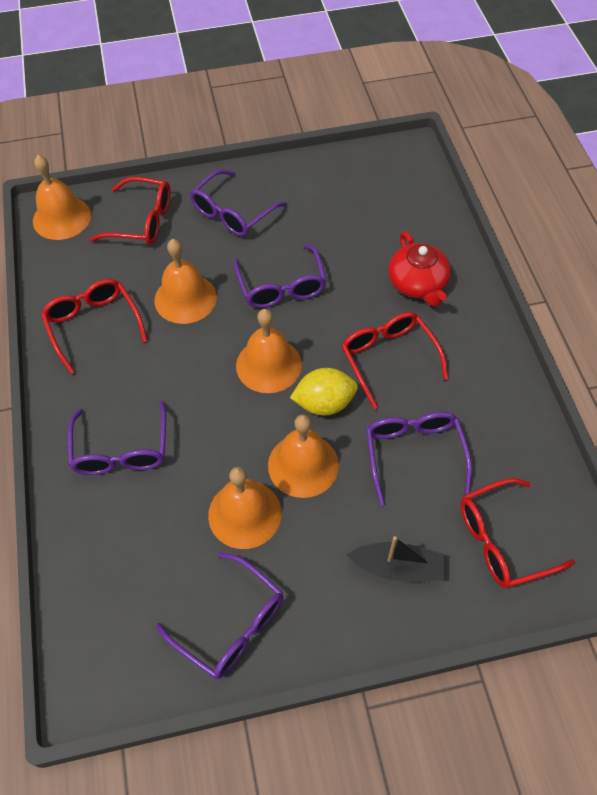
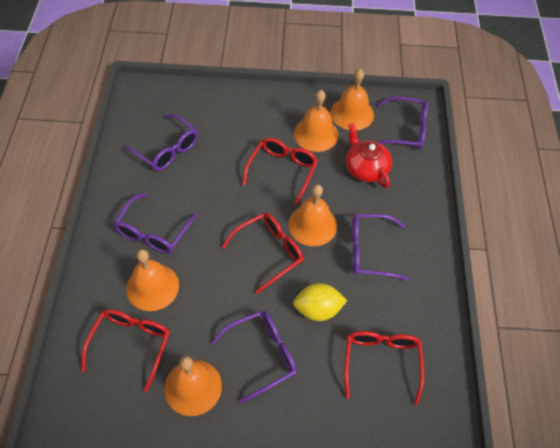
black boat: [347,536,445,582] = 1 -> none = 0

